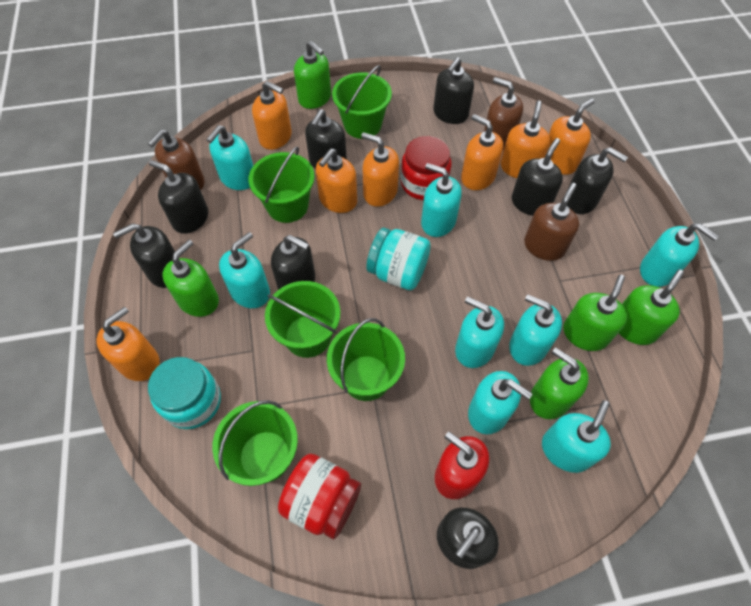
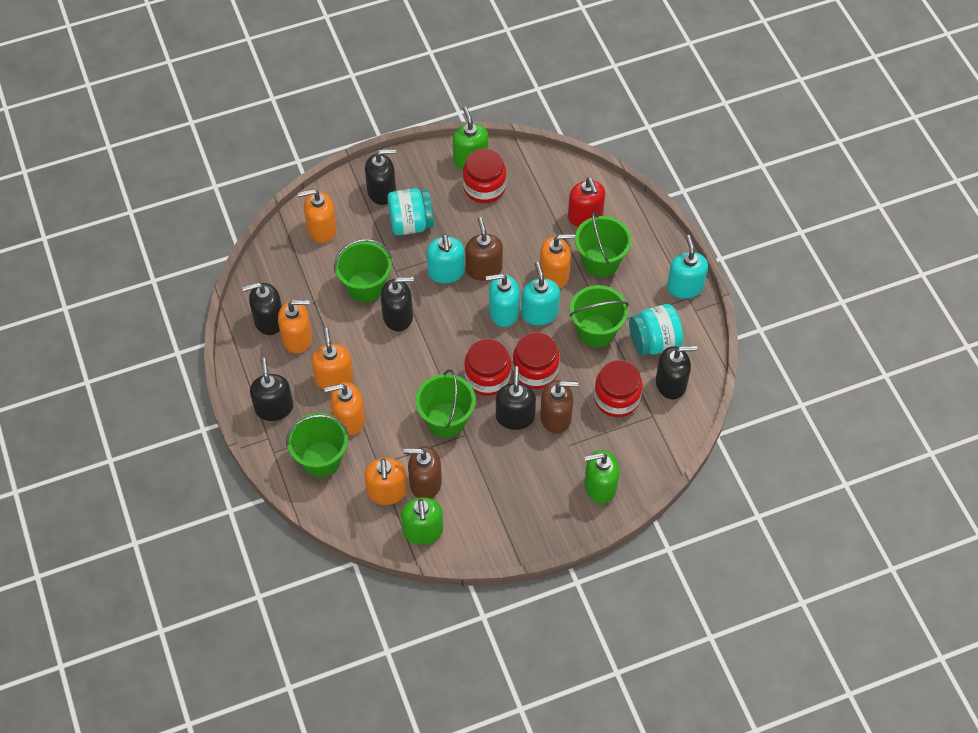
black soap dispenser: [113,223,175,288] [149,160,208,234] [271,235,315,290] [305,109,347,170] [433,57,474,124] [437,508,499,569] [512,138,563,216] [567,147,628,214] = 8 -> [242,283,282,335] [250,358,293,421] [365,149,396,205] [381,277,414,331] [496,366,536,430] [656,346,697,399] = 6
green soap dispenser: [162,240,219,317] [294,41,331,109] [530,347,589,419] [563,274,627,351] [619,270,684,345] = 5 -> [401,497,443,545] [453,107,488,169] [584,450,619,503] = 3
orange soap dispenser: [97,307,160,381] [252,81,292,150] [316,148,357,213] [361,132,399,207] [461,114,503,190] [501,100,550,178] [545,98,595,175] = 7 -> [278,300,312,354] [298,189,337,243] [312,328,353,390] [324,382,365,436] [364,458,407,505] [540,234,575,288] = 6
red jar: [278,454,361,539] [401,136,451,200] = 2 -> [463,148,506,203] [464,339,511,396] [513,332,560,389] [594,360,643,417] = 4
turquoise soap dispenser: [206,125,253,190] [219,232,270,308] [421,163,462,237] [455,297,504,368] [468,371,532,434] [509,294,562,366] [542,400,611,473] [640,223,719,287] = 8 -> [427,234,465,283] [486,274,520,327] [521,262,560,325] [667,235,708,299] = 4

